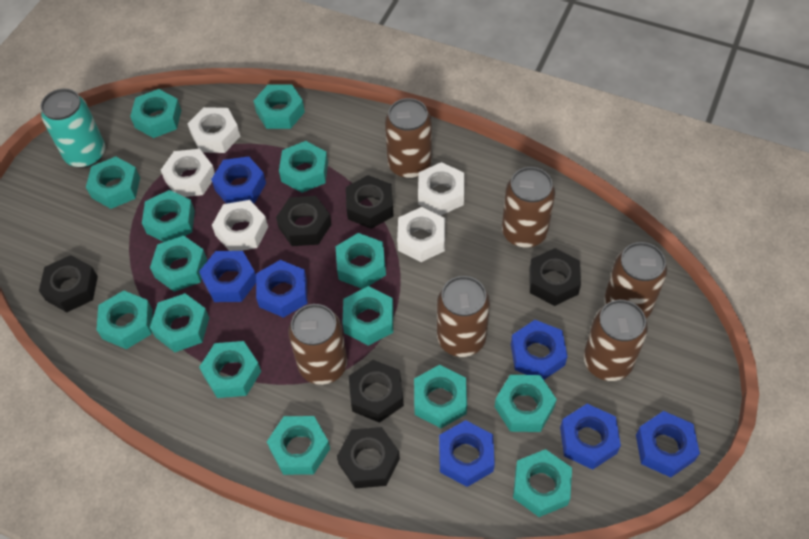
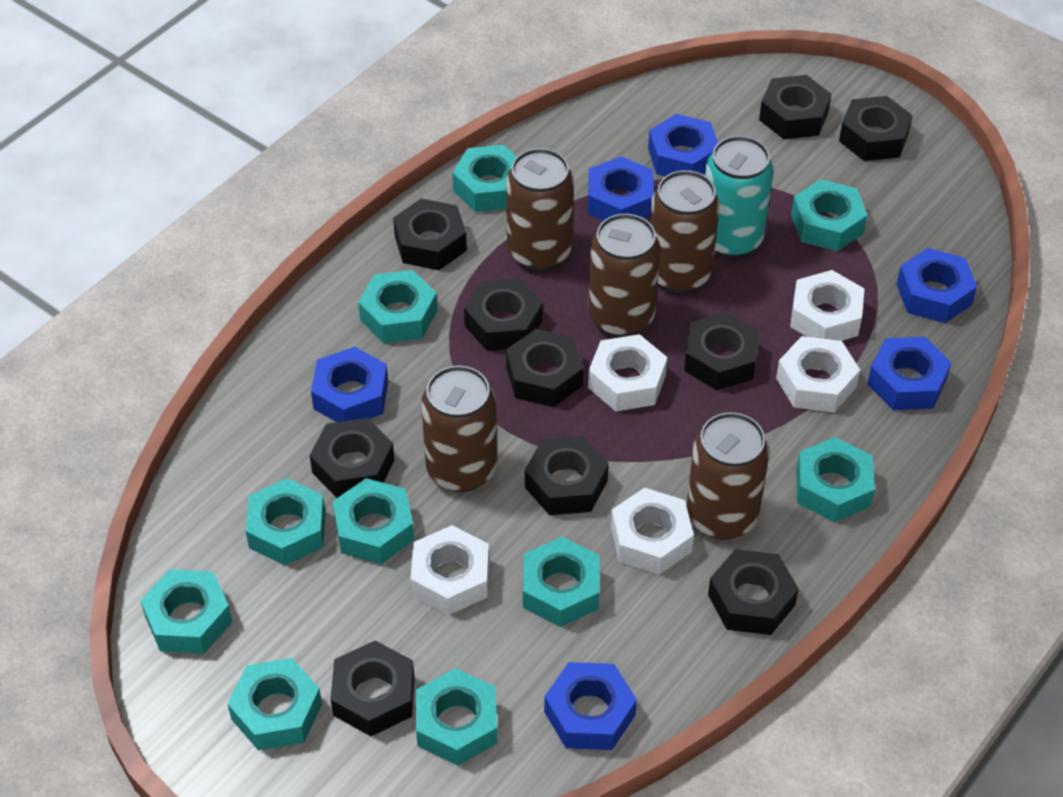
black nut: [39,255,98,312] [276,196,331,246] [337,427,400,488] [346,175,394,229] [349,360,404,423] [529,248,581,306] = 6 -> [310,418,395,498] [330,640,415,736] [393,199,467,270] [464,279,543,351] [506,329,583,407] [525,436,609,515] [684,312,759,390] [708,549,799,635] [759,75,831,139] [839,96,913,161] = 10
blue nut: [199,251,256,302] [211,156,266,204] [256,260,307,318] [439,420,495,487] [511,320,568,380] [560,404,621,470] [636,411,700,477] = 7 -> [311,347,388,422] [544,662,637,750] [588,156,654,221] [648,114,718,176] [867,337,951,410] [897,248,977,323] = 6
brown can: [288,304,347,385] [385,98,432,179] [437,276,490,357] [502,167,555,248] [584,300,648,381] [604,242,667,318] = 6 -> [421,365,497,492] [506,148,574,270] [588,214,660,337] [650,170,720,293] [687,412,769,540] = 5
turquoise nut: [86,157,140,209] [97,290,153,349] [130,89,181,138] [142,190,195,242] [150,236,207,292] [150,293,209,352] [199,341,261,398] [254,84,305,129] [267,416,330,475] [279,141,328,193] [335,233,386,289] [342,286,393,346] [414,365,467,428] [495,375,557,432] [513,449,572,517] = 15 -> [140,569,232,654] [227,658,322,751] [246,478,326,566] [332,478,414,564] [358,270,438,343] [416,668,497,765] [452,145,517,212] [523,537,600,627] [791,179,867,251] [796,437,875,522] = 10

